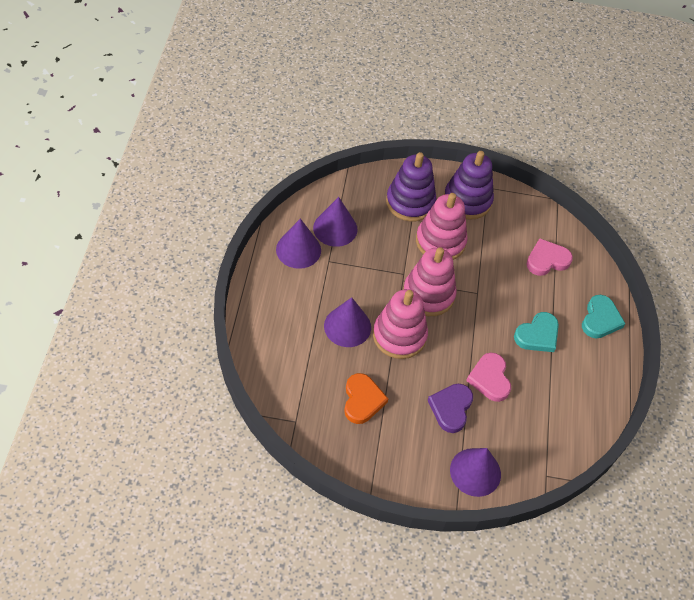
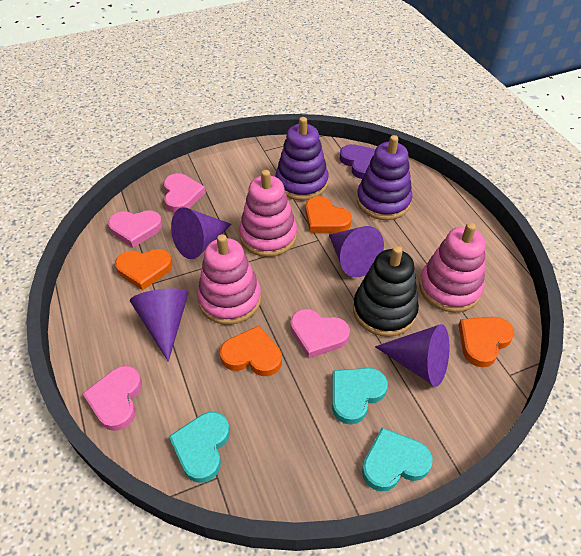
black stacking toy: none = 0 -> [353,246,419,337] = 1
orange heart: [344,373,388,424] = 1 -> [115,249,173,290] [220,326,282,376] [306,196,352,233] [458,317,514,367] = 4
pink heart: [466,353,511,402] [526,238,573,276] = 2 -> [82,366,142,431] [108,210,162,248] [164,173,206,213] [290,309,350,358] = 4
turquoise heart: [514,312,559,352] [582,295,626,339] = 2 -> [169,412,230,483] [332,368,388,425] [362,427,433,491] = 3

